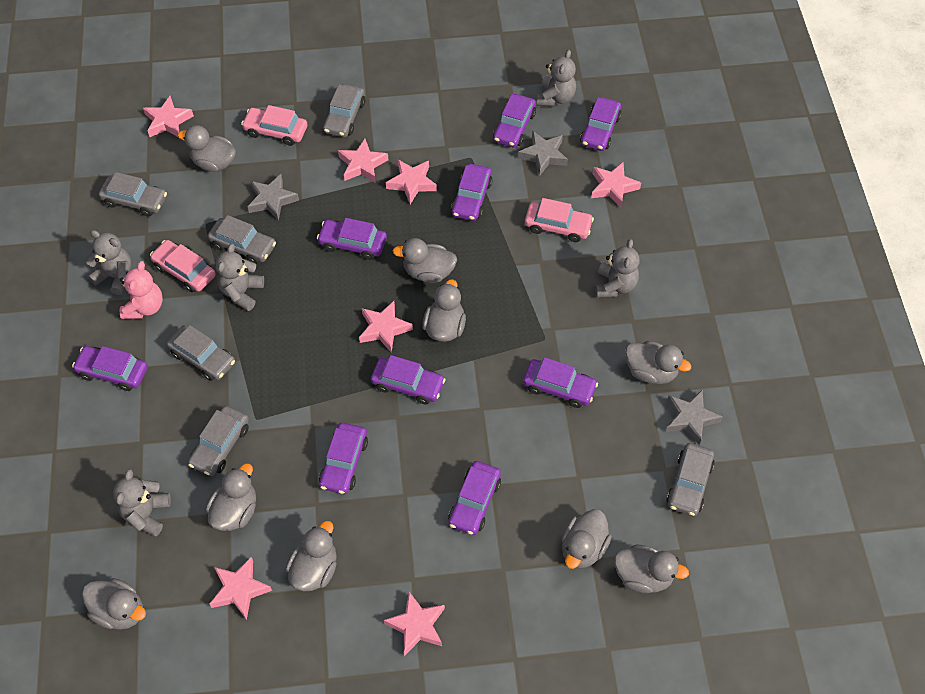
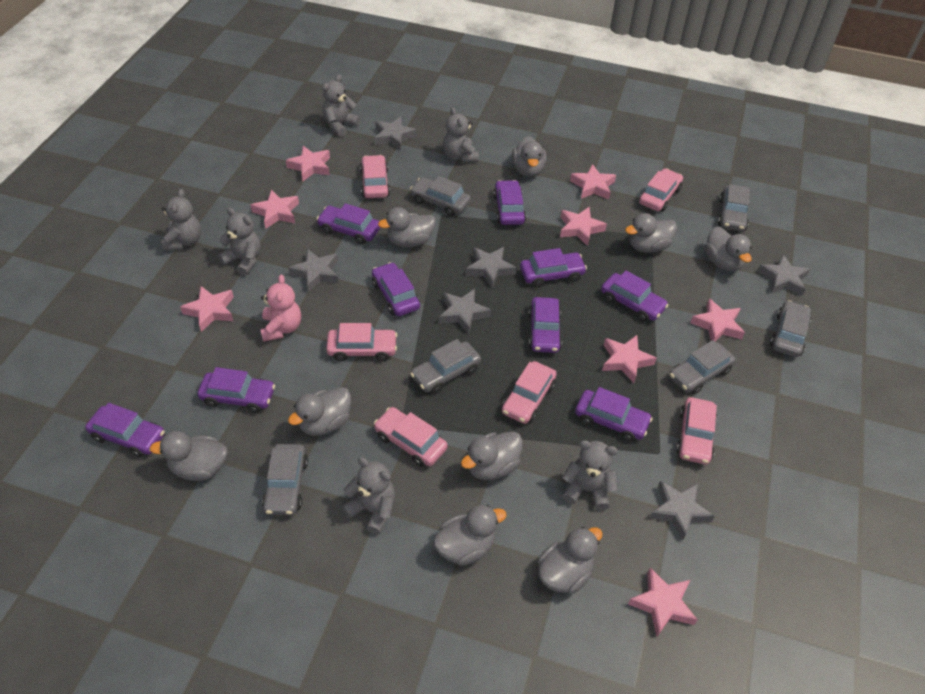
grey star: [248,174,299,221] [518,131,568,176] [666,389,723,445] = 3 -> [289,249,338,292] [375,116,417,150] [439,289,491,334] [466,247,516,288] [649,481,715,540] [758,255,810,296] = 6
grey teddy bear: [86,230,132,295] [113,469,171,536] [216,243,264,311] [537,50,576,106] [595,239,640,298] = 5 -> [162,189,201,251] [218,207,261,276] [323,75,360,137] [342,457,395,535] [443,107,479,163] [562,440,618,511] = 6
pink car: [150,240,216,293] [241,105,307,146] [525,198,594,242] = 3 -> [326,323,397,362] [360,155,390,198] [374,407,448,467] [502,361,557,424] [639,168,683,212] [676,397,717,464] = 6
pink star: [143,96,194,137] [210,557,272,620] [338,139,388,183] [359,301,413,352] [384,592,445,656] [386,160,437,204] [591,162,641,208] = 7 -> [180,286,234,332] [251,190,299,229] [286,146,330,181] [560,207,607,246] [570,164,616,200] [602,335,657,383] [628,568,697,637] [690,298,745,341] = 8

